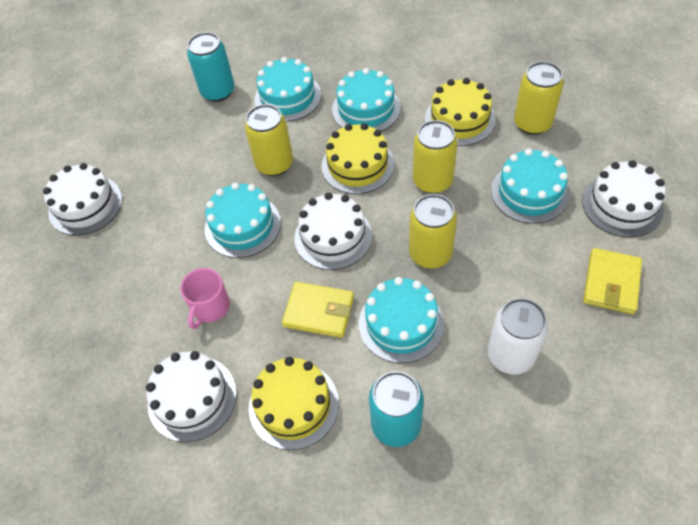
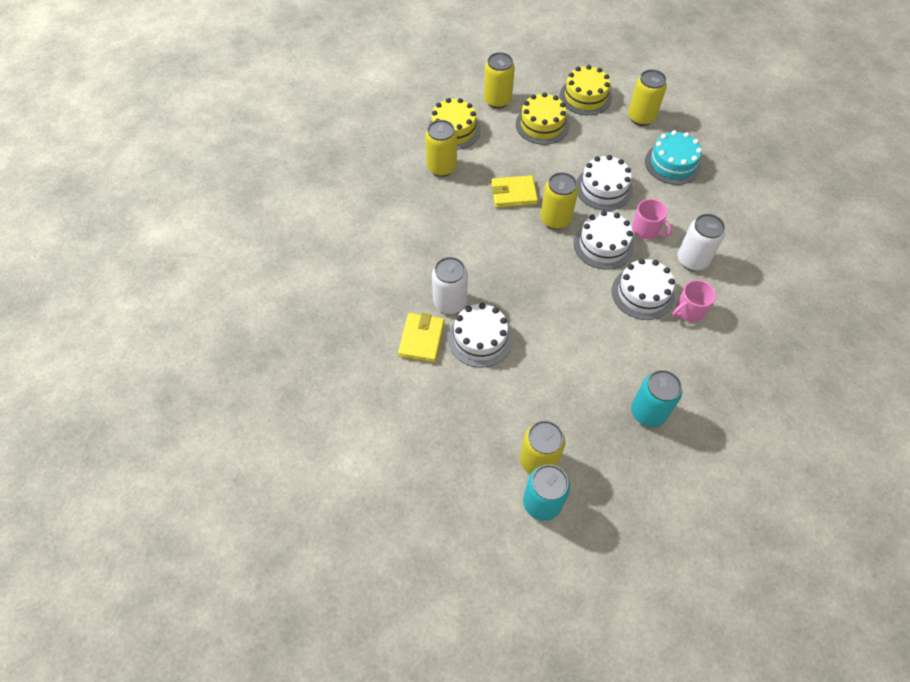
pink mug: [180,268,230,329] = 1 -> [632,199,672,239] [672,280,716,322] = 2
turquoise cake: [205,182,281,258] [254,57,321,122] [332,68,401,131] [359,277,444,363] [491,148,570,224] = 5 -> [645,130,702,185] = 1
white can: [487,298,548,375] = 1 -> [432,257,468,314] [677,214,725,271] = 2
yellow can: [245,104,293,176] [409,194,457,269] [413,120,458,194] [514,61,564,135] = 4 -> [425,120,457,177] [484,52,515,109] [520,420,565,474] [540,172,578,229] [628,69,667,126] = 5

